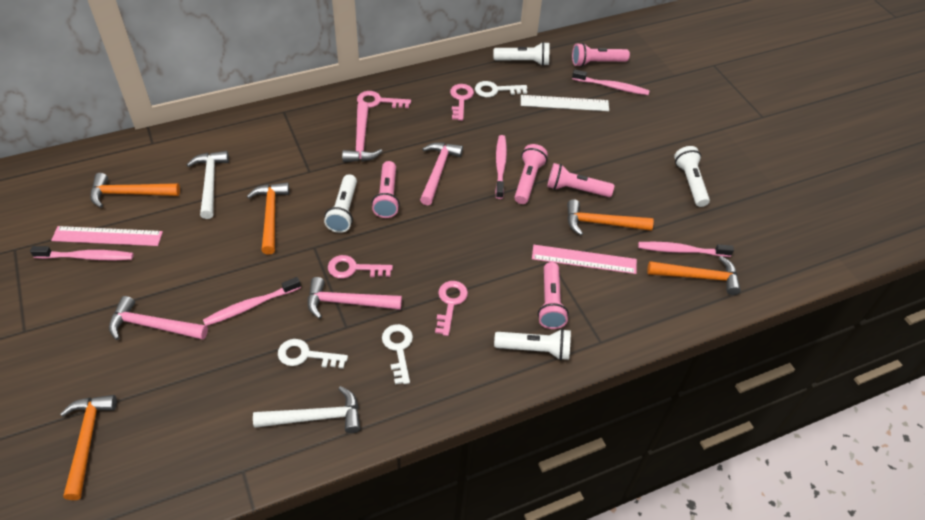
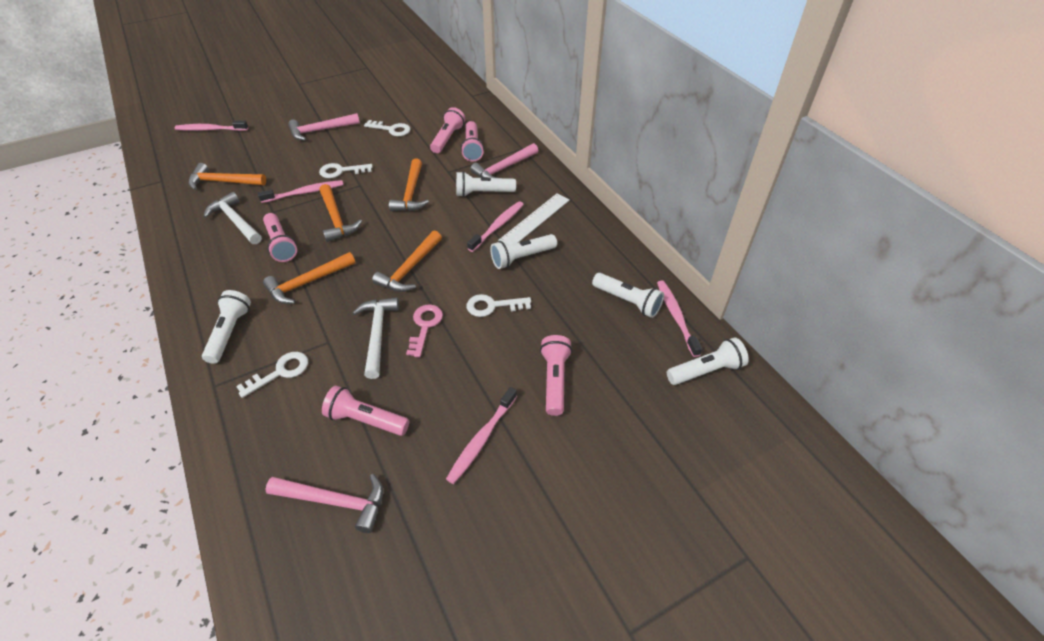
pink hammer: [109,296,208,340] [308,277,402,319] [342,102,382,162] [420,142,463,205] = 4 -> [265,474,383,533] [288,113,360,140] [470,143,538,178] = 3
pink key: [328,255,393,279] [357,91,411,108] [435,281,468,336] [450,84,474,121] = 4 -> [406,304,443,358] = 1
pink ruler: [51,226,163,246] [532,245,637,274] = 2 -> none = 0
white flashlight: [324,174,357,233] [493,42,549,66] [494,329,571,360] [674,146,710,207] = 4 -> [202,290,251,364] [456,171,516,197] [490,234,557,269] [592,273,664,318] [667,337,749,385] = 5
white key: [278,339,348,369] [382,324,413,385] [475,81,527,97] = 3 -> [236,352,308,398] [319,163,373,178] [364,120,410,136] [466,294,531,317] = 4

